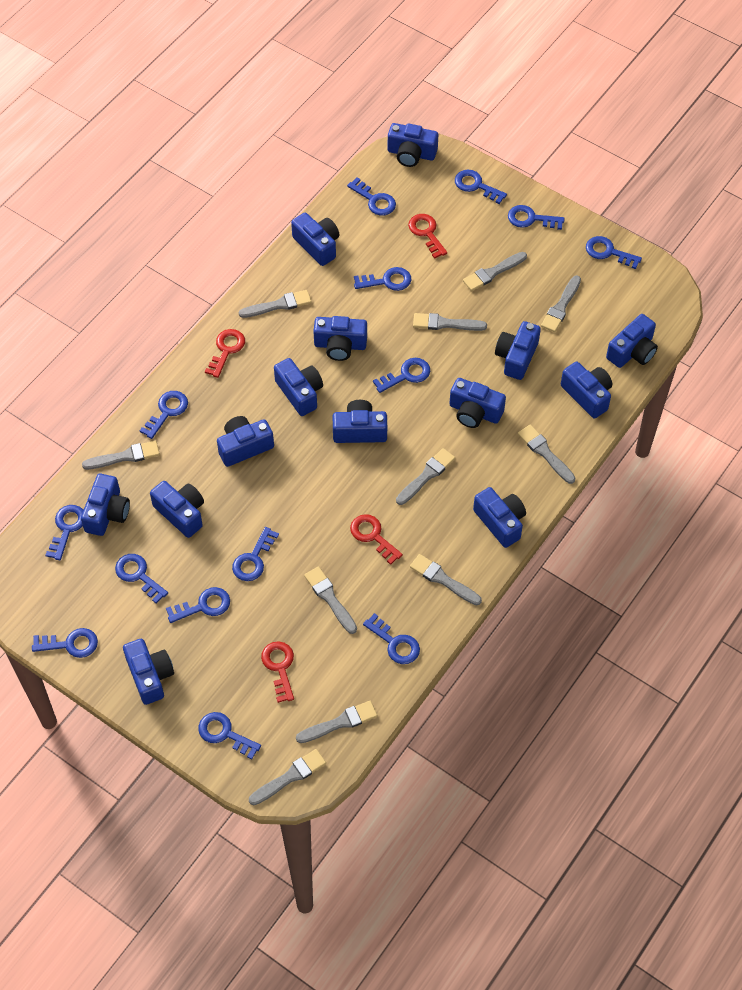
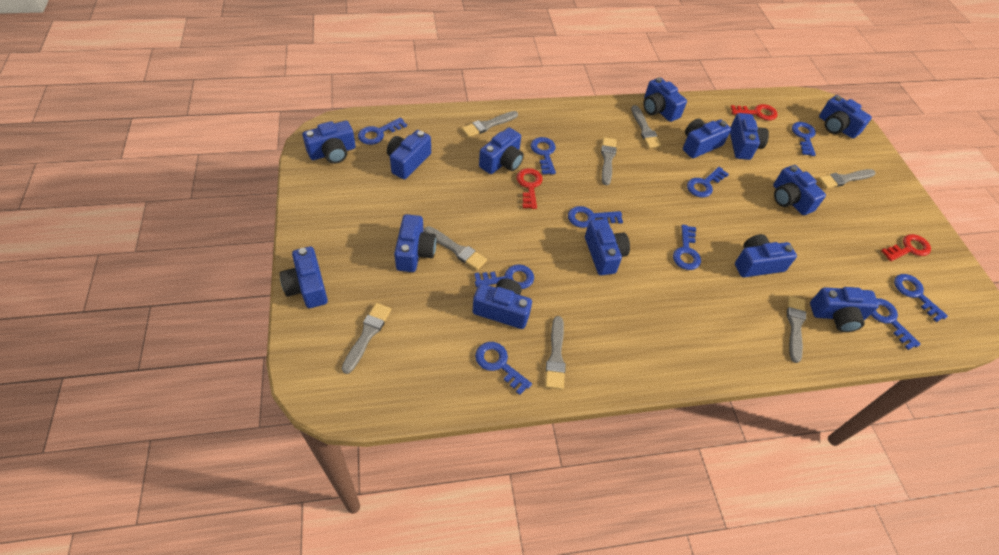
blue key: [32,628,98,658] [45,505,83,560] [115,554,168,603] [140,391,188,439] [166,587,230,623] [198,712,261,759] [232,527,279,581] [347,178,396,216] [354,267,411,291] [363,613,420,664] [373,358,430,393] [455,170,507,204] [508,205,565,230] [586,236,642,269] = 14 -> [358,117,407,145] [474,264,534,289] [475,342,532,395] [531,137,556,175] [568,206,623,228] [673,225,701,270] [687,167,729,197] [792,122,816,156] [871,298,921,350] [894,274,948,322] = 10
grey brush: [82,441,160,470] [239,290,312,318] [249,749,326,805] [296,701,377,743] [304,567,357,634] [396,448,455,505] [410,554,482,606] [413,313,487,331] [463,252,527,291] [518,425,575,484] [541,275,581,332] = 11 -> [341,303,391,374] [424,226,487,270] [461,111,518,137] [545,316,566,389] [601,137,617,185] [631,105,661,148] [787,296,806,363] [818,169,875,189] = 8
red key: [205,329,245,378] [261,641,294,703] [350,514,403,565] [408,214,447,259] = 4 -> [516,168,543,209] [730,104,778,120] [881,234,931,261] = 3

